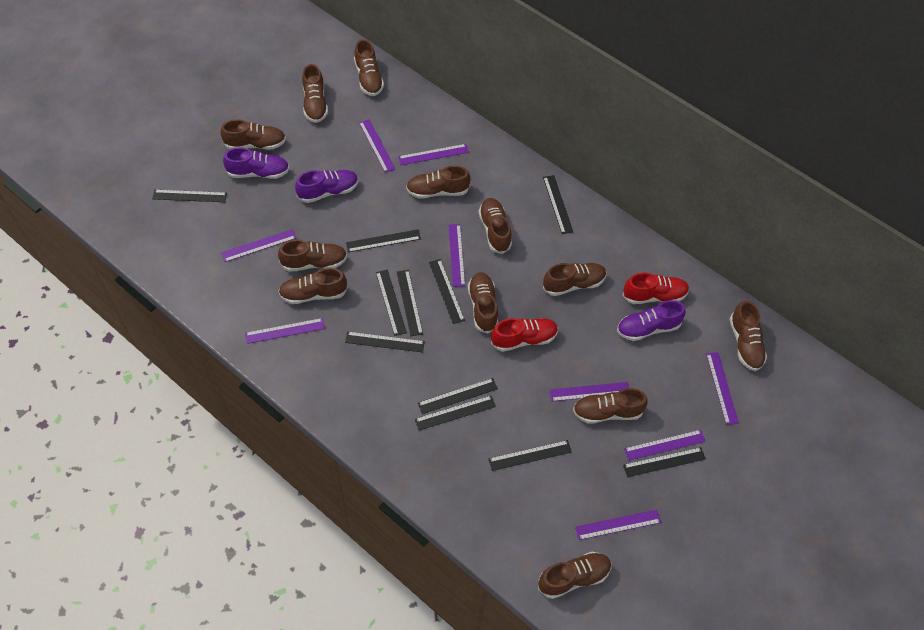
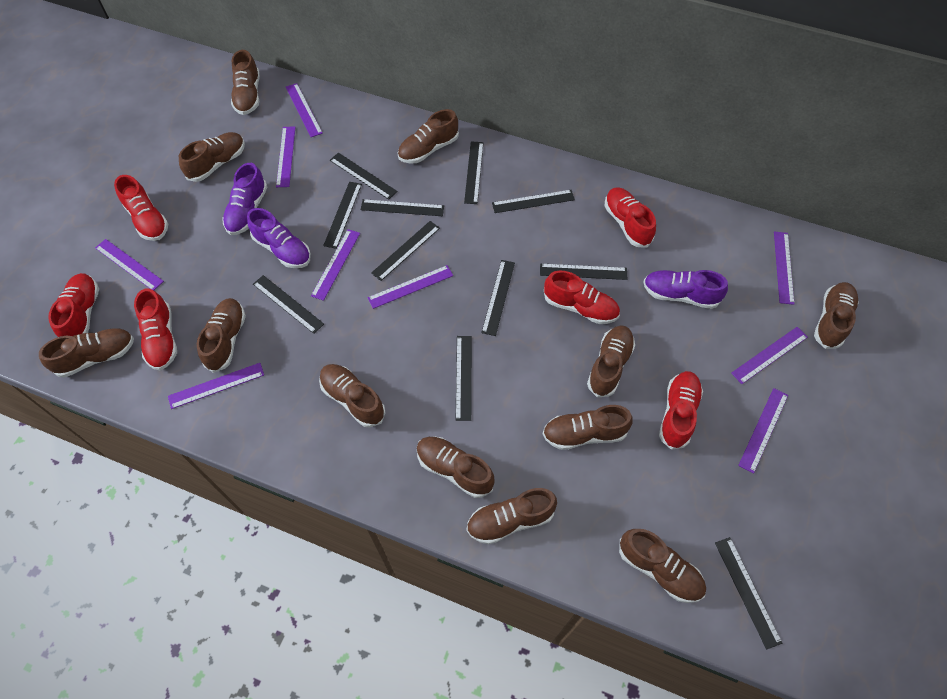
red shoe: [491,318,558,352] [622,273,689,304] = 2 -> [48,273,99,337] [114,175,168,241] [134,288,177,370] [544,270,620,324] [604,187,656,248] [659,371,703,450] = 6

